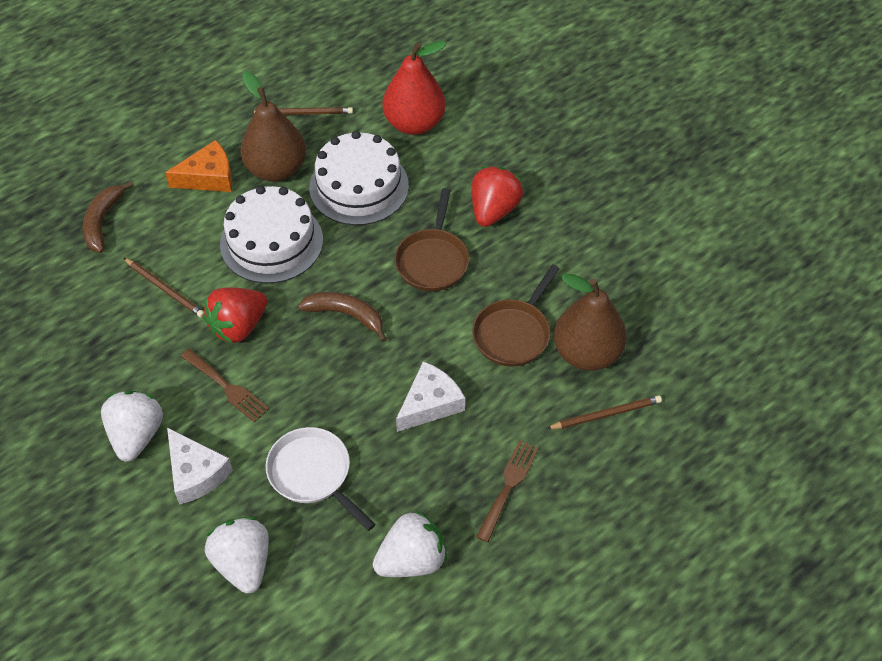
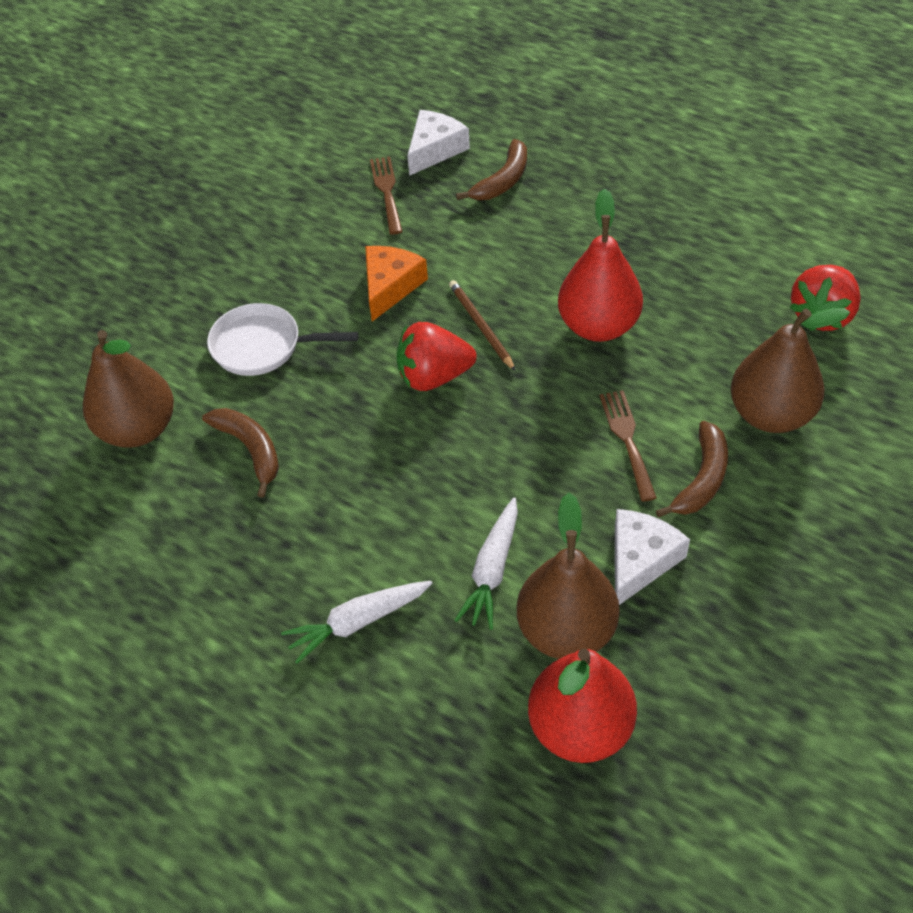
brown banana: [83,181,134,253] [298,292,387,342] = 2 -> [202,408,279,498] [456,139,527,200] [656,421,728,517] = 3
brown pan: [394,188,469,291] [472,264,560,367] = 2 -> none = 0
brown pear: [240,71,306,182] [554,273,627,371] = 2 -> [83,330,174,448] [517,493,620,659] [731,308,850,433] = 3
brown pencil: [124,258,204,318] [251,107,353,115] [546,395,662,429] = 3 -> [449,280,515,371] = 1
red pear: [382,41,446,135] = 1 -> [528,648,637,763] [558,189,643,342] = 2
white cake: [220,186,323,283] [309,131,409,225] = 2 -> none = 0
white carrot: none = 0 -> [281,581,432,664] [455,497,518,630] = 2
white strawberry: [101,391,163,461] [205,517,269,593] [373,510,447,577] = 3 -> none = 0

